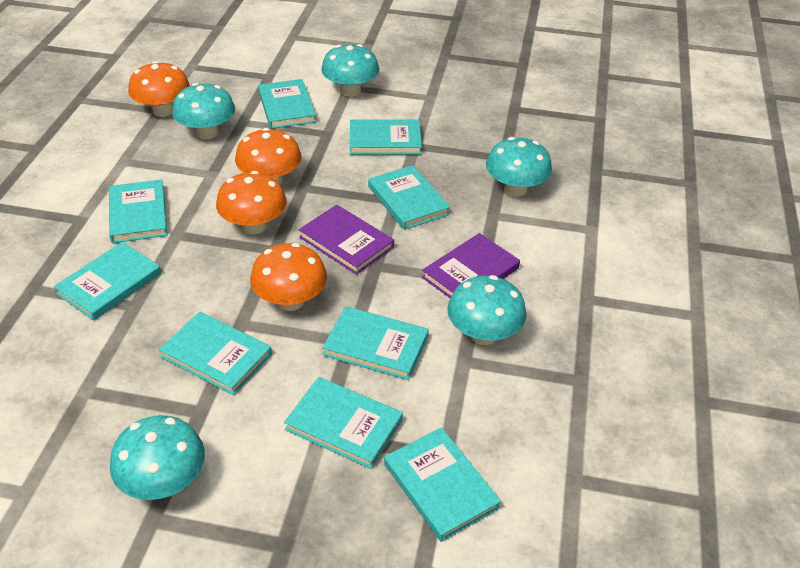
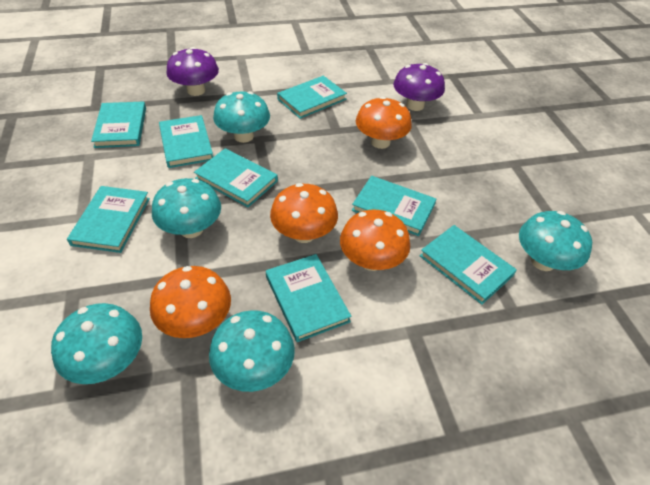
purple book: [299,205,394,275] [422,233,520,299] = 2 -> none = 0
purple mushroom: none = 0 -> [166,47,219,96] [393,63,445,111] = 2
turquoise book: [54,242,161,321] [109,180,168,243] [159,312,272,395] [258,79,316,129] [284,377,403,469] [322,306,429,380] [350,119,422,155] [368,165,450,230] [384,427,501,542] = 9 -> [67,186,150,253] [91,101,146,148] [159,115,213,168] [194,148,278,207] [266,254,351,342] [277,76,347,119] [352,176,436,236] [420,225,517,305] = 8

